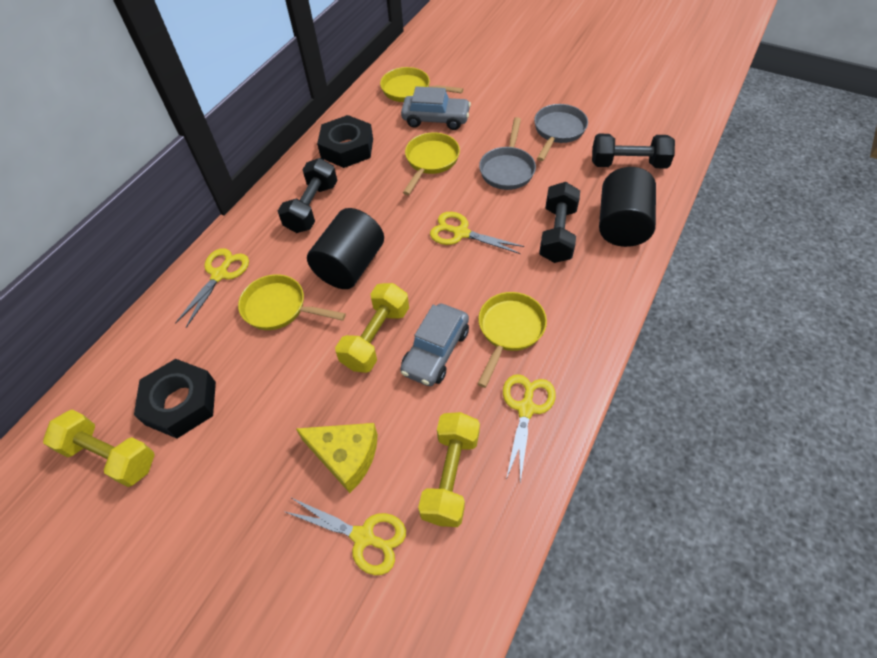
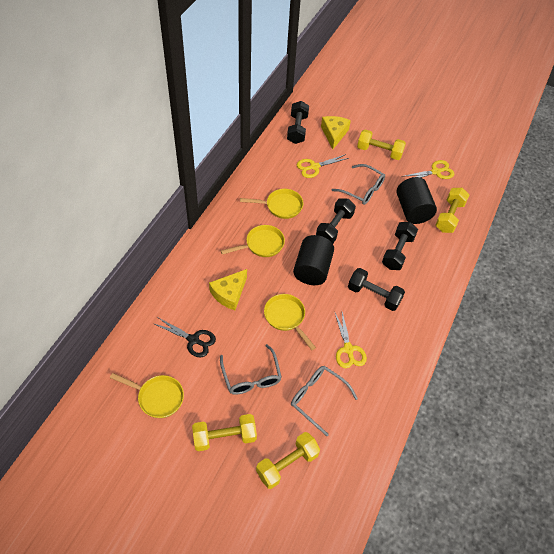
black dumbbell: [278,158,337,233] [539,182,580,263] [592,134,675,169] = 3 -> [287,101,309,144] [316,198,356,244] [348,268,405,311] [382,222,418,270] = 4
black nut: [134,359,216,438] [317,115,373,168] = 2 -> none = 0
black scissors: none = 0 -> [153,317,216,357] = 1
grey car: [400,304,469,386] [401,86,471,130] = 2 -> none = 0
grey glasses: none = 0 -> [220,344,282,395] [291,366,358,436] [332,164,385,205] = 3
grey pan: [479,117,536,190] [534,104,588,161] = 2 -> none = 0
yellow cheese: [296,423,378,493] = 1 -> [209,269,247,310] [321,116,351,149] = 2
yellow dumbbell: [43,410,155,487] [335,283,409,373] [418,412,480,527] = 3 -> [192,414,257,451] [256,432,320,489] [357,129,406,160] [436,188,469,233] = 4
yellow scissors: [175,248,249,328] [283,497,406,575] [430,212,524,254] [503,374,556,483] = 4 -> [297,154,349,178] [334,311,367,368] [402,160,454,179] = 3

